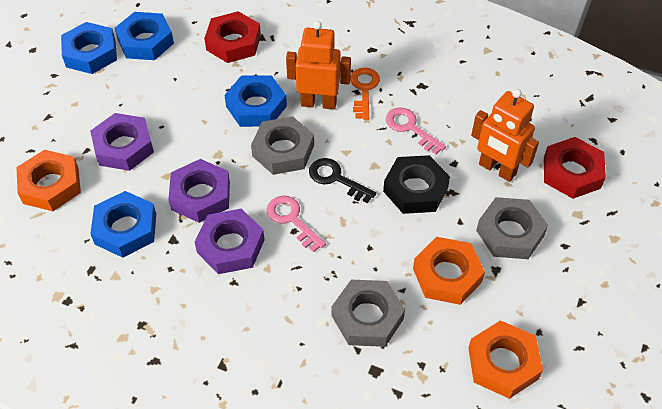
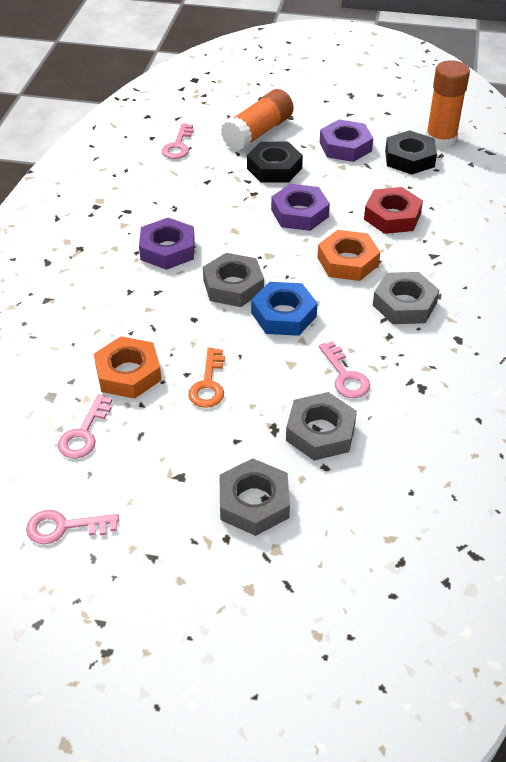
black key: [309,158,376,203] = 1 -> none = 0
black nut: [383,155,450,214] = 1 -> [247,142,303,183] [385,130,437,175] = 2
blue nut: [61,22,117,74] [90,191,156,258] [115,12,174,60] [224,75,287,127] = 4 -> [251,282,318,336] = 1
grey nut: [251,116,314,175] [332,280,405,347] [476,197,548,259] = 3 -> [203,253,264,307] [219,458,290,536] [286,392,357,461] [373,272,439,324] = 4
orange glue stick: none = 0 -> [221,89,294,151] [426,60,470,149] = 2
orange nut: [16,150,81,211] [413,237,485,305] [468,320,543,399] = 3 -> [94,336,161,399] [317,230,380,281] = 2
orange robot: [286,21,351,109] [471,89,539,182] = 2 -> none = 0
pink key: [267,196,326,252] [386,108,446,154] = 2 -> [26,510,119,544] [58,394,112,459] [162,123,194,159] [319,341,370,398] = 4
red nut: [204,11,261,63] [544,137,606,199] = 2 -> [364,187,423,234] = 1

